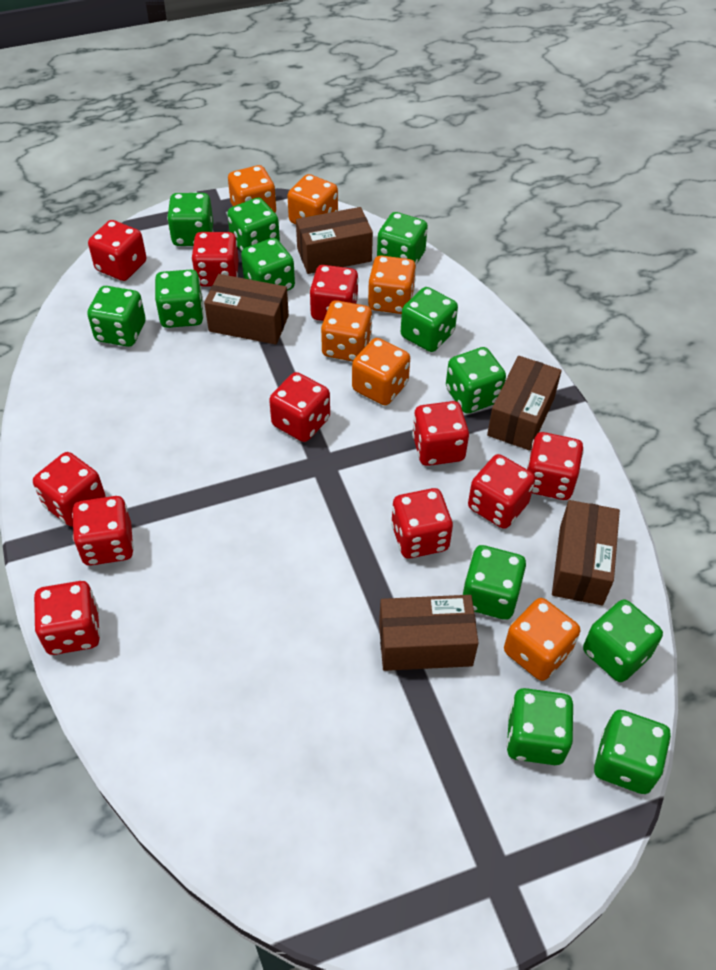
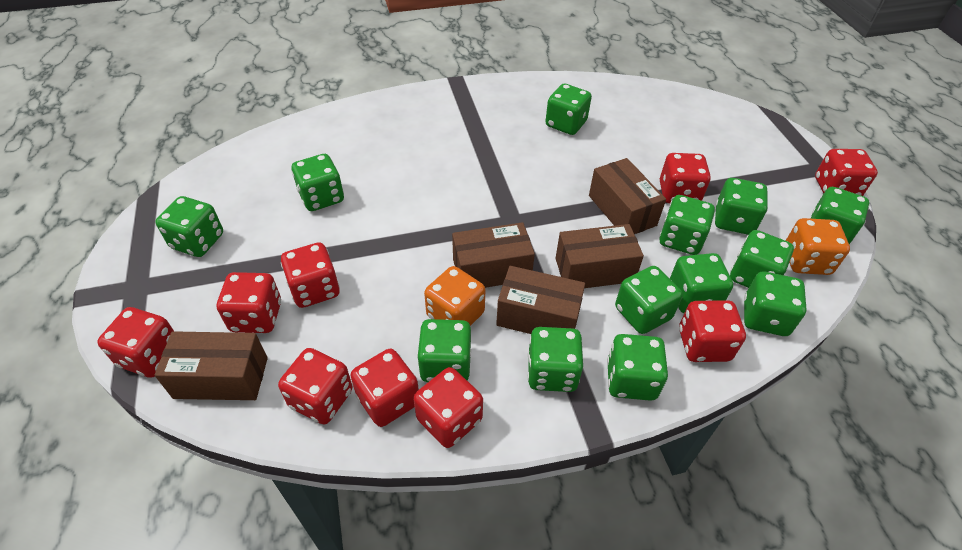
green dice: [87,286,146,347] [155,270,204,328] [167,193,213,246] [227,198,280,252] [241,238,295,291] [377,212,428,266] [401,287,458,352] [446,347,506,413] [462,545,526,620] [506,688,573,765] [583,599,663,682] [594,710,671,794] = 12 -> [155,196,223,257] [292,154,344,211] [417,319,471,382] [528,327,583,392] [545,84,592,135] [607,334,668,401] [615,266,683,334] [659,195,715,255] [670,253,733,313] [715,178,768,235] [730,230,794,288] [744,272,807,336] [811,187,870,244] = 13
orange dice: [228,165,276,213] [287,174,338,224] [321,300,373,361] [352,338,410,405] [368,255,416,314] [504,598,580,681] = 6 -> [424,266,485,326] [786,218,850,275] = 2
red dice: [33,452,106,527] [34,581,100,655] [72,496,134,566] [88,220,147,281] [191,232,239,287] [269,372,330,442] [309,265,359,321] [391,488,453,559] [412,401,469,466] [468,454,535,529] [527,432,584,500] = 11 -> [97,307,174,378] [217,272,281,333] [278,348,352,424] [281,242,340,308] [350,349,419,427] [414,367,483,448] [660,153,711,203] [679,300,746,362] [815,149,878,196] = 9

